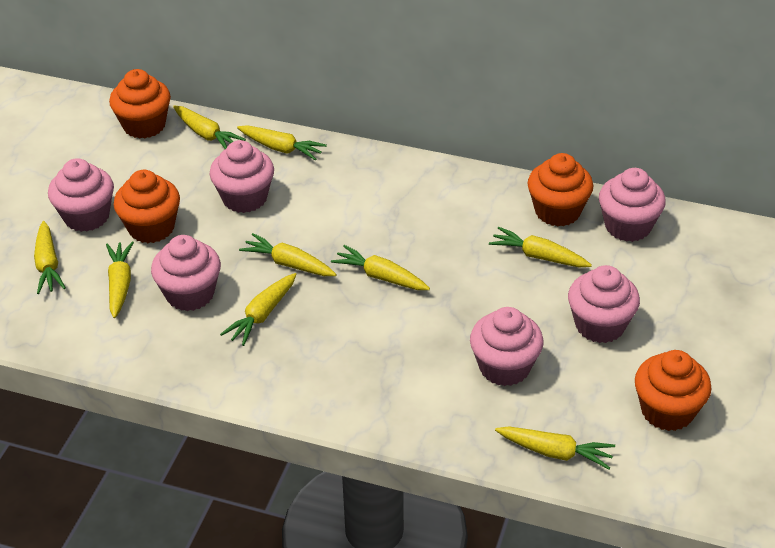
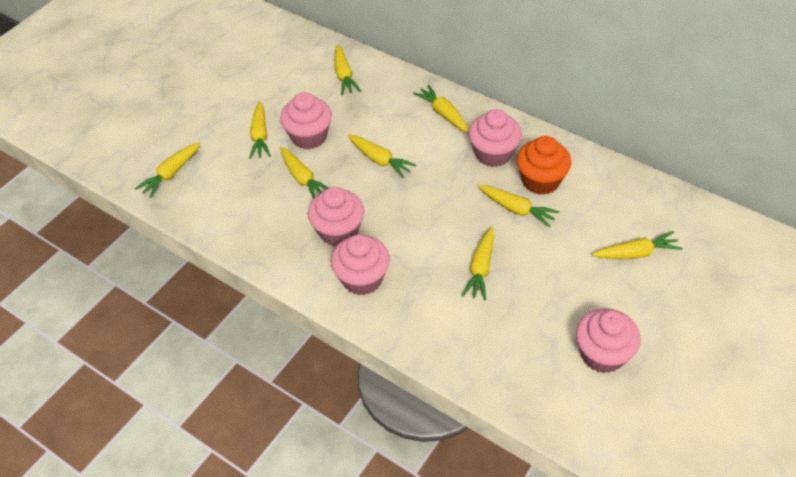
orange cupcake: [109,69,171,139] [114,170,180,243] [528,153,593,227] [635,350,712,431] = 4 -> [516,136,571,195] = 1
pink cupcake: [48,158,114,232] [151,235,221,311] [210,140,274,213] [470,307,544,386] [568,265,640,343] [599,168,666,242] = 6 -> [280,92,332,150] [308,187,364,246] [331,234,390,295] [469,109,522,167] [576,308,641,373] = 5

